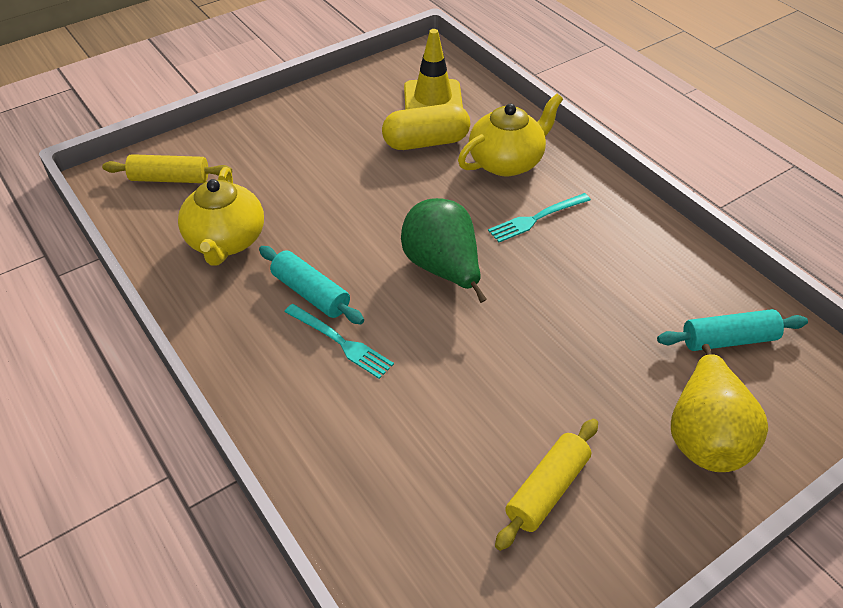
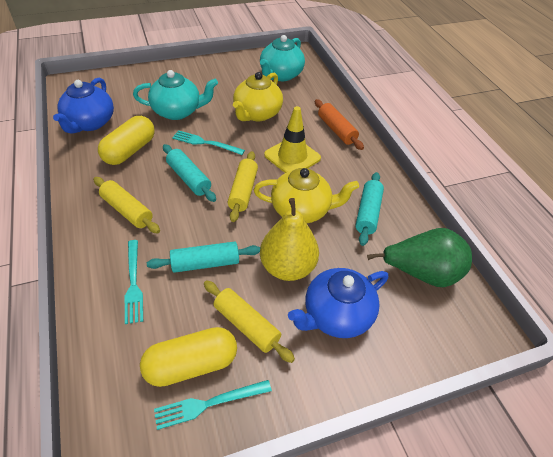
blue teapot: none = 0 -> [53,78,114,134] [288,268,388,338] = 2
orange rolling pin: none = 0 -> [315,99,364,150] = 1
turquoise fork: [284,304,394,379] [488,193,591,242] = 2 -> [125,240,143,324] [154,380,272,430] [172,130,245,155] = 3
turquoise rolling pin: [259,246,364,324] [657,309,808,351] = 2 -> [147,242,260,273] [163,144,216,202] [355,172,384,246] = 3
turquoise teapot: none = 0 -> [133,70,218,120] [260,35,305,81] = 2
yellow capsule: [382,104,470,150] = 1 -> [98,116,155,165] [140,327,237,387] = 2
yellow rolling pin: [102,154,232,183] [495,419,598,551] = 2 -> [93,177,160,234] [204,281,295,363] [228,151,258,222] = 3

